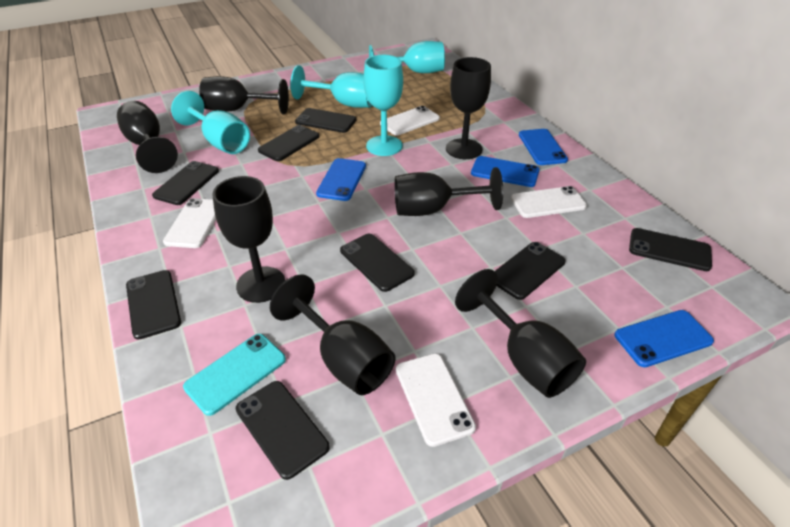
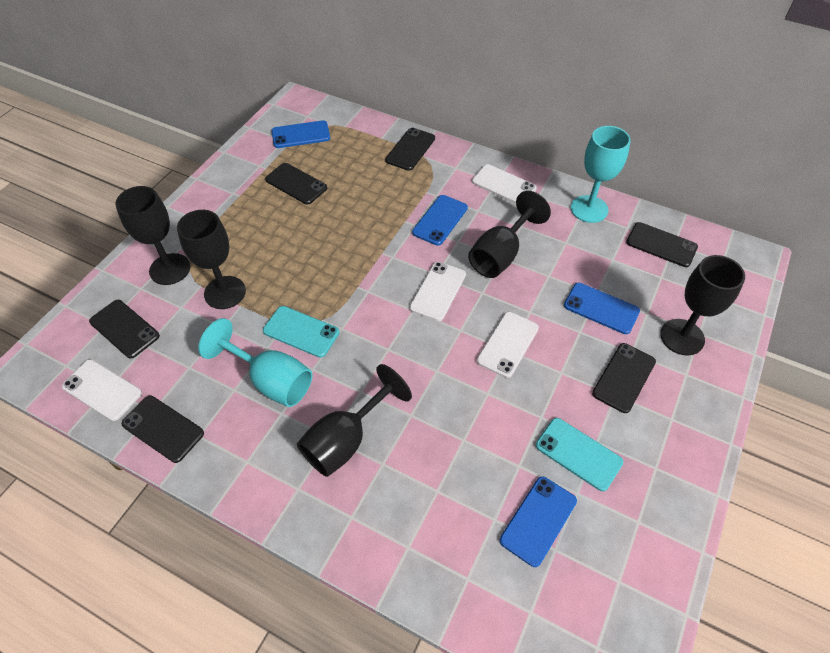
black goblet: [117,101,178,173] [199,76,289,114] [212,176,285,303] [270,274,395,395] [394,167,503,216] [446,57,491,159] [455,269,586,398] = 7 -> [115,186,190,285] [177,210,246,309] [297,364,412,477] [468,191,551,278] [660,255,745,355] = 5
black phone: [126,270,181,340] [152,161,219,205] [236,381,330,480] [258,125,320,161] [295,108,356,133] [340,233,415,292] [494,242,566,300] [629,228,712,271] = 8 -> [89,300,160,358] [121,396,204,463] [265,163,327,205] [385,128,435,171] [592,343,656,413] [626,222,698,267] = 6
turquoise goblet: [171,91,250,154] [291,65,372,108] [363,55,403,156] [369,41,445,73] = 4 -> [198,318,312,407] [571,126,631,223] = 2
turquoise phone: [183,334,286,416] = 1 -> [263,306,339,358] [536,418,623,491] = 2

